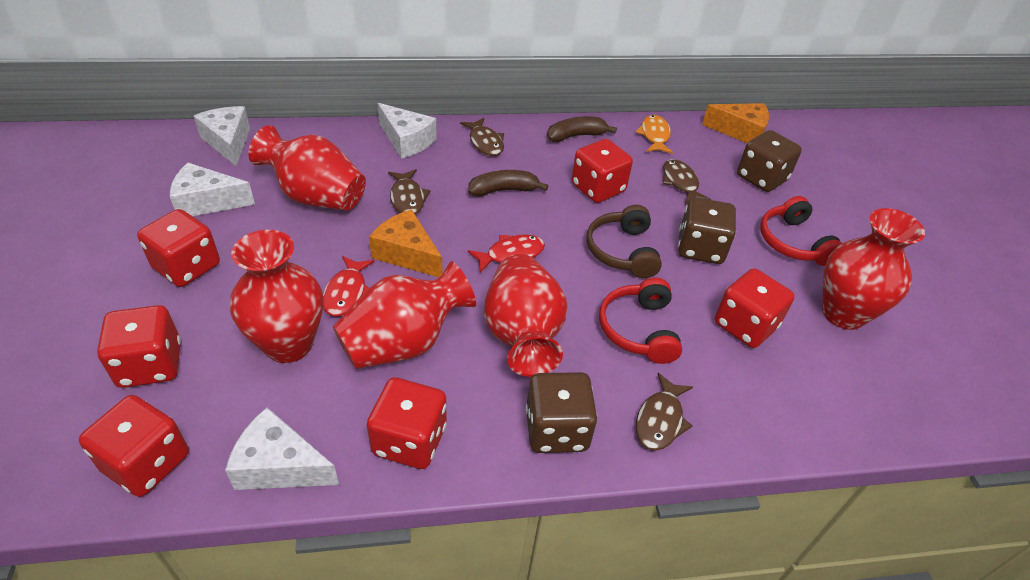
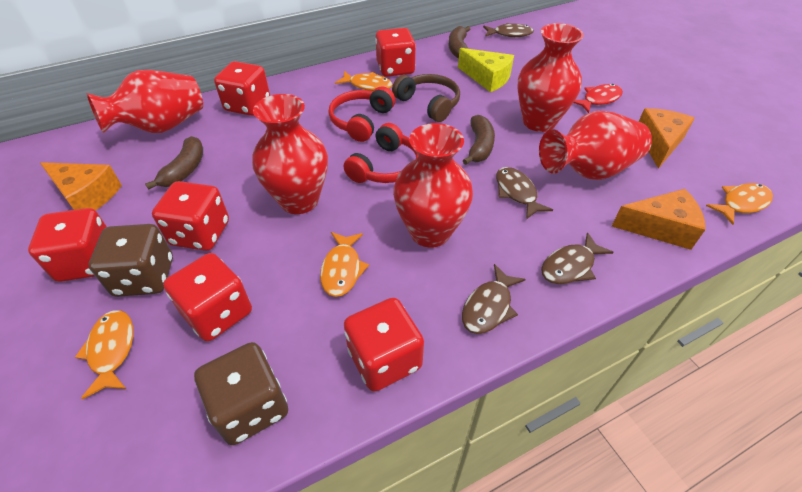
brown banana: [468,170,548,197] [547,116,617,142] = 2 -> [145,136,203,190] [448,26,470,59] [463,115,495,165] = 3
brown dice: [526,372,597,453] [678,197,736,264] [737,130,802,192] = 3 -> [89,224,173,297] [194,342,288,445] = 2
orange cheese: [369,209,442,277] [702,103,769,143] = 2 -> [40,162,122,210] [612,189,705,250] [639,108,695,169] = 3
orange fish: [636,115,673,154] = 1 -> [75,310,133,400] [320,232,369,297] [335,71,392,91] [706,183,773,225] = 4
red fish: [323,256,374,317] [468,235,545,273] = 2 -> [574,84,623,113] = 1
white cheese: [170,163,255,216] [194,106,250,167] [225,408,339,490] [378,103,437,159] = 4 -> none = 0
yellow cheese: none = 0 -> [458,48,514,92] = 1

